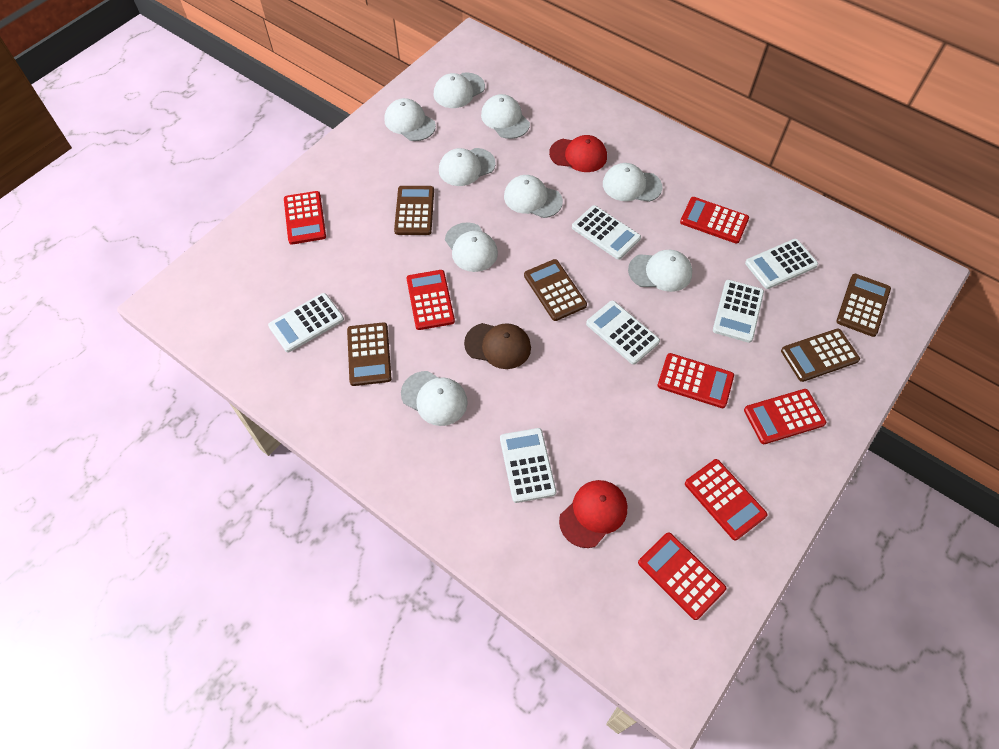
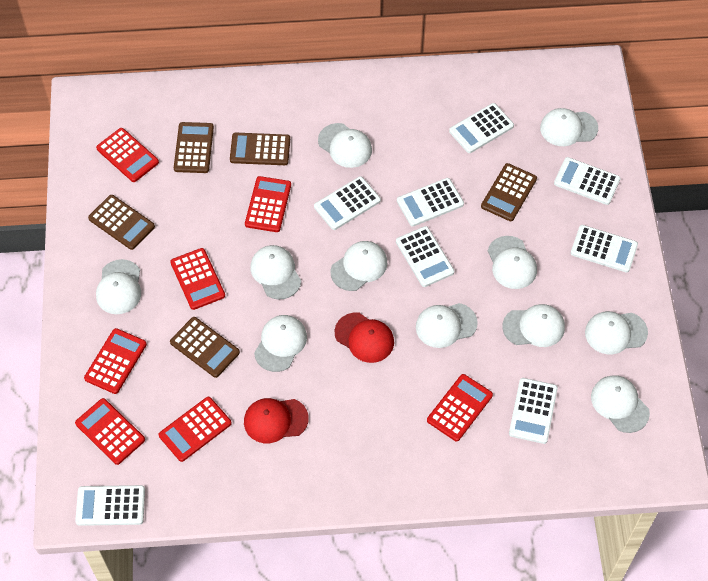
brown cap: [464,323,531,369] = 1 -> none = 0
white calculator: [268,293,344,352] [500,428,556,503] [572,205,641,260] [586,301,660,365] [713,280,764,343] [745,239,818,289] = 6 -> [75,485,145,526] [314,176,381,230] [396,226,454,287] [397,178,464,226] [449,103,514,153] [509,378,558,444] [554,157,621,205] [571,225,638,273] = 8
white cap: [384,98,436,141] [401,371,468,426] [434,73,485,108] [439,148,496,186] [445,222,498,272] [481,94,530,139] [504,175,563,218] [603,163,662,202] [628,250,692,292] = 9 -> [96,259,141,314] [250,245,301,299] [254,315,307,372] [318,123,372,168] [331,241,388,291] [416,303,478,348] [488,236,537,289] [502,304,565,347] [540,108,598,146] [585,311,648,354] [591,375,650,433] = 11

